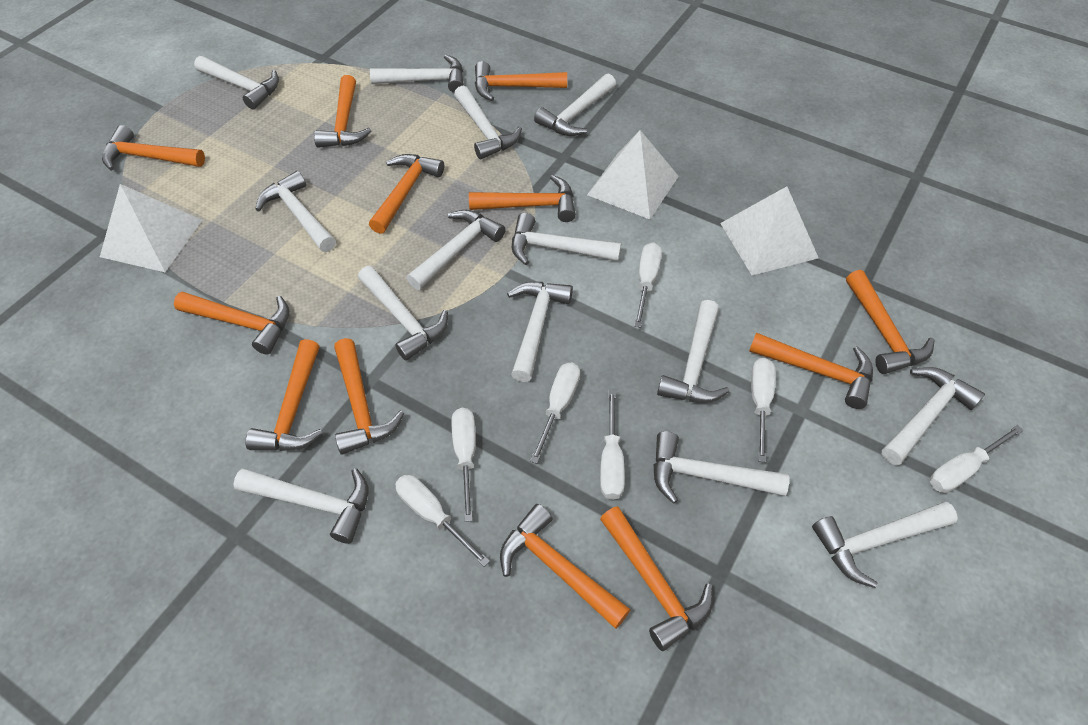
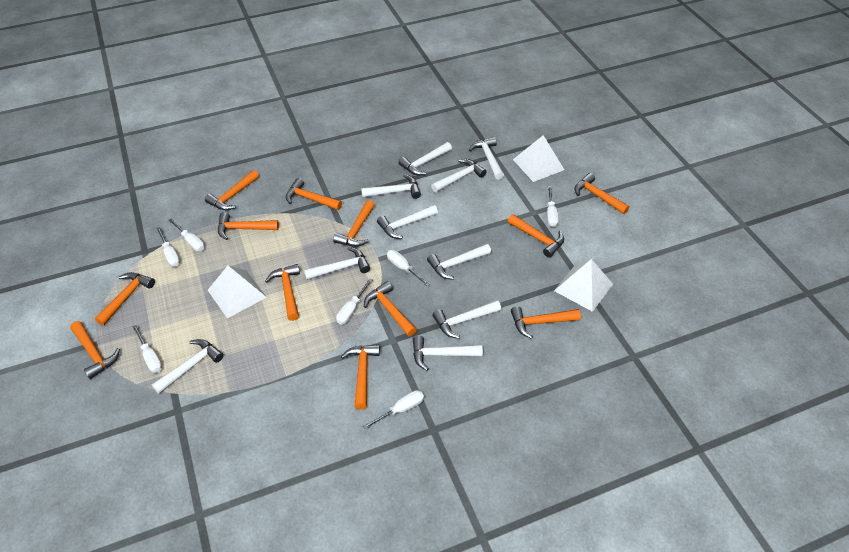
white hammer: [194,56,279,109] [233,468,368,544] [255,171,336,252] [358,266,448,361] [370,55,464,93] [407,210,505,290] [454,86,522,159] [507,282,573,382] [512,213,621,265] [534,74,616,136] [653,431,789,504] [657,300,729,403] [812,502,958,588] [882,367,985,465] = 14 -> [152,339,224,394] [304,247,370,280] [361,174,421,199] [377,205,438,239] [399,142,452,175] [413,336,483,371] [427,244,491,280] [431,159,486,192] [433,300,501,339] [469,137,504,180] = 10

